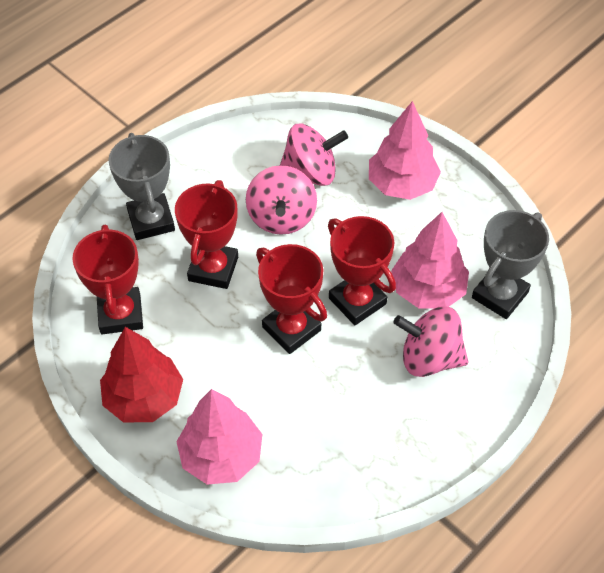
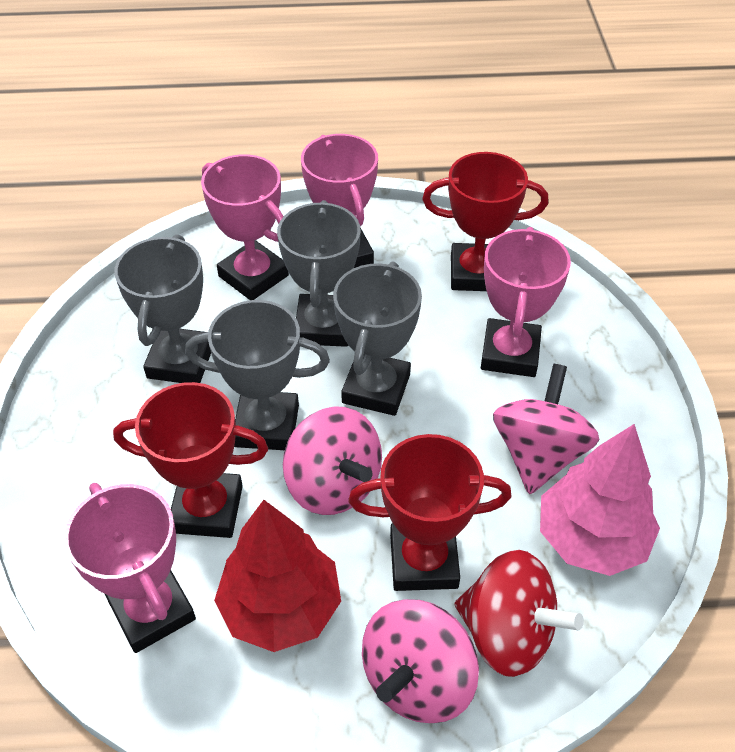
grey trophy: [108,133,175,240] [472,210,549,319] = 2 -> [114,234,211,383] [185,300,330,450] [277,200,361,347] [333,261,422,416] = 4
pink tree: [176,389,262,485] [369,101,441,200] [391,212,469,309] = 3 -> [540,424,660,576] = 1
pink trophy: none = 0 -> [64,483,196,653] [201,154,289,300] [301,134,378,268] [481,227,571,377] = 4
red spinning top: none = 0 -> [455,550,584,677] = 1
red trophy: [72,225,143,334] [175,180,238,289] [256,244,327,354] [328,216,396,325] = 4 -> [113,382,268,538] [348,434,512,591] [422,152,548,291] = 3

